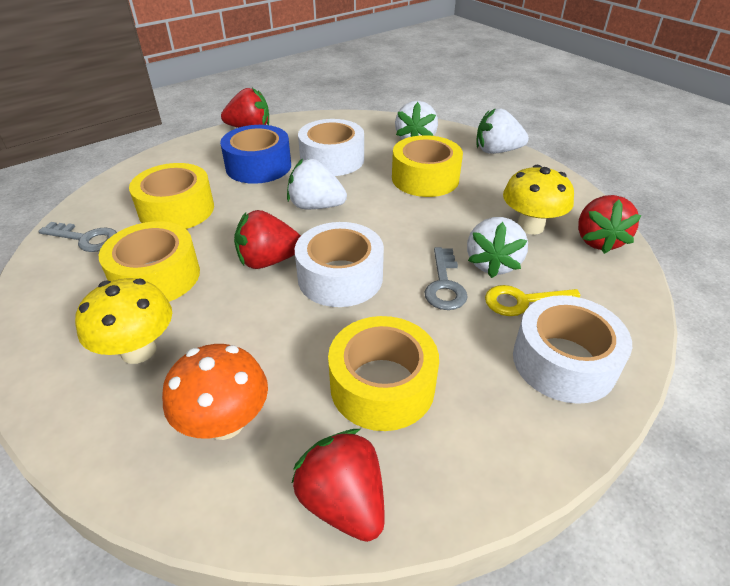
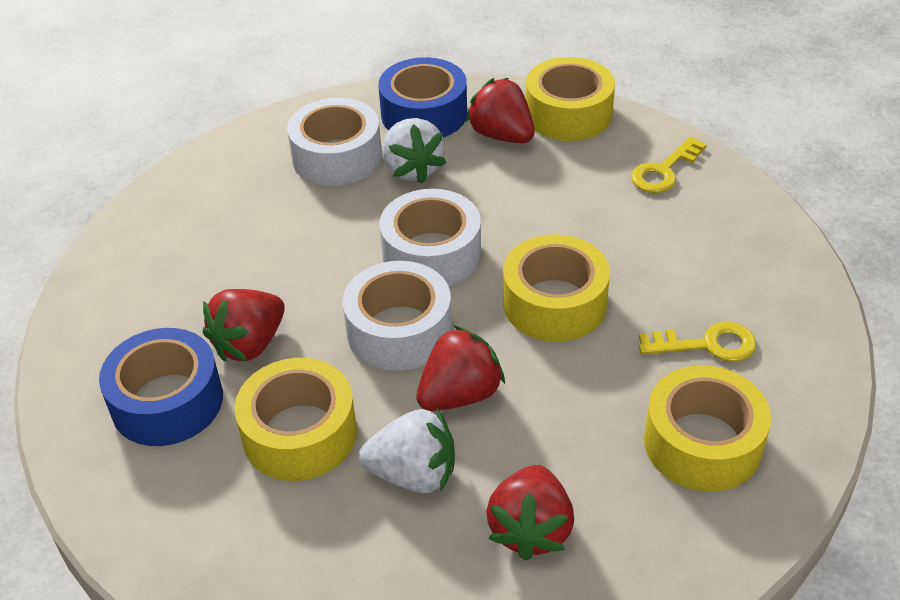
blue tape: [220,125,291,184] = 1 -> [99,328,223,446] [378,57,467,138] = 2
grey key: [38,222,117,252] [425,247,468,310] = 2 -> none = 0
orange mushroom: [162,344,268,440] = 1 -> none = 0
white strawberry: [287,159,347,209] [395,101,438,140] [467,217,528,278] [476,108,529,154] = 4 -> [359,409,455,493] [382,118,446,184] = 2
yellow key: [485,285,580,316] = 1 -> [631,136,707,193] [639,322,757,362] = 2
yellow mushroom: [75,278,172,364] [503,165,574,235] = 2 -> none = 0

